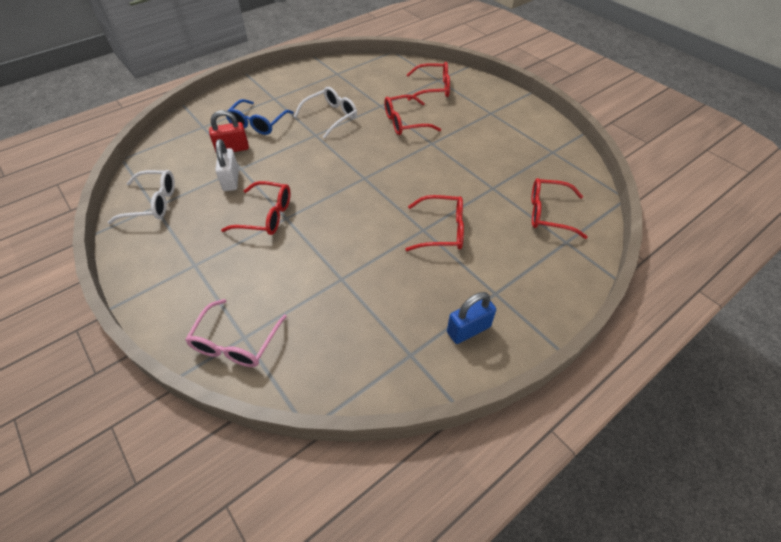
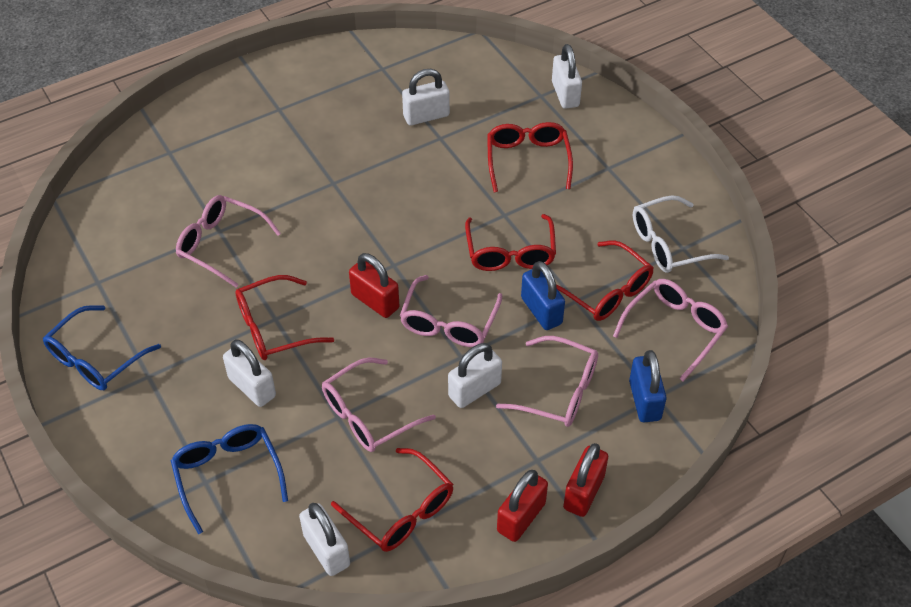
blue glasses: [226,99,294,135] = 1 -> [43,305,161,390] [171,424,288,534] = 2
blue padlock: [447,292,496,344] = 1 -> [521,261,565,330] [629,350,667,422] = 2
pink glasses: [185,299,287,367] = 1 -> [176,195,281,288] [322,357,436,452] [400,275,502,347] [496,336,598,427] [613,279,728,381] = 5
red padlock: [209,110,249,152] = 1 -> [349,253,399,318] [497,470,548,542] [563,443,608,517] = 3
white glasses: [108,170,175,224] [294,87,357,139] = 2 -> [633,195,729,273] = 1
white padlock: [215,139,239,191] = 1 -> [223,339,276,407] [299,503,350,576] [402,69,450,125] [448,343,502,408] [552,44,582,109] = 5

